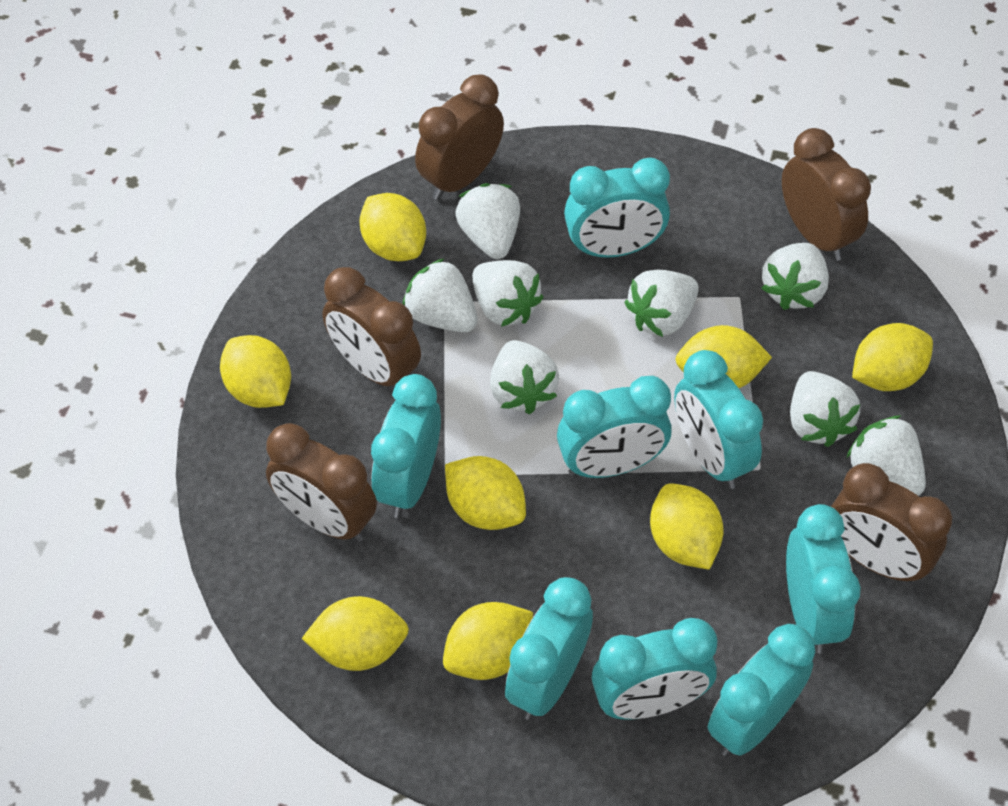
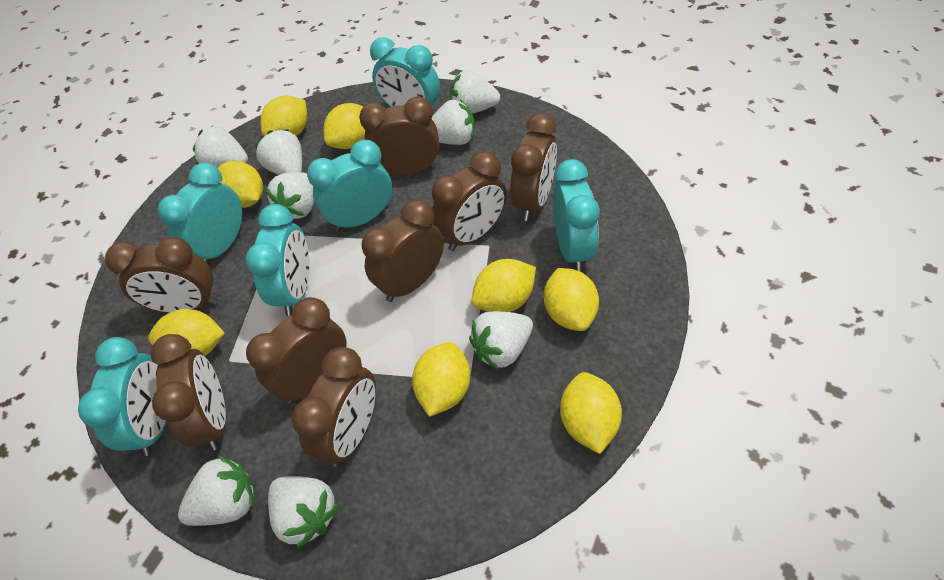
brown clock: [266,423,377,542] [322,267,421,386] [415,74,504,200] [782,128,871,261] [831,463,952,583] = 5 -> [105,237,218,313] [151,334,226,451] [246,297,346,404] [292,347,376,467] [359,96,439,176] [362,199,444,302] [432,151,507,251] [510,113,557,221] = 8
turquoise clock: [371,374,441,518] [505,577,593,720] [557,376,672,478] [564,158,670,258] [592,618,717,720] [674,350,763,489] [707,624,815,756] [786,504,861,653] = 8 -> [78,337,166,456] [158,163,242,264] [245,204,310,316] [307,140,392,232] [370,37,440,115] [553,159,600,272] = 6

